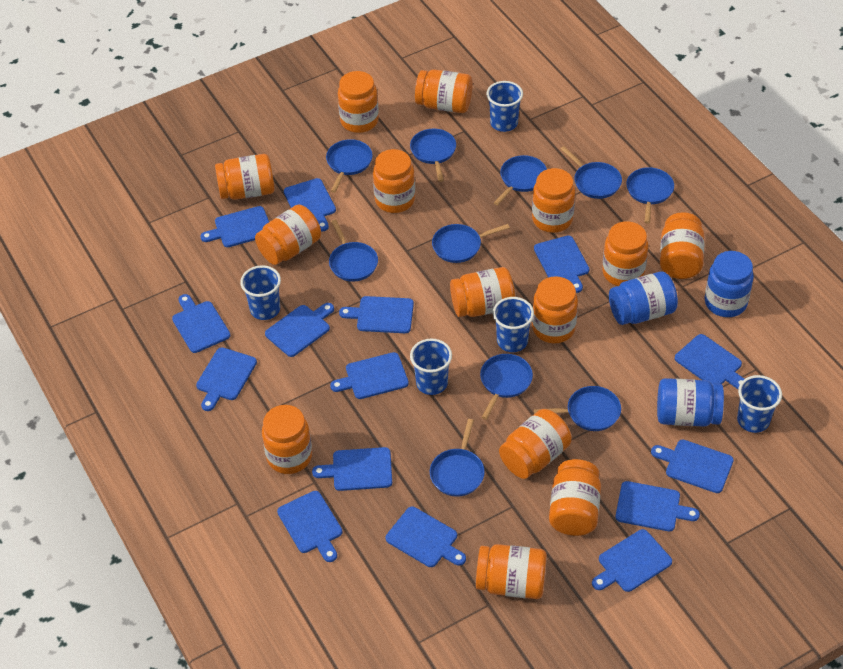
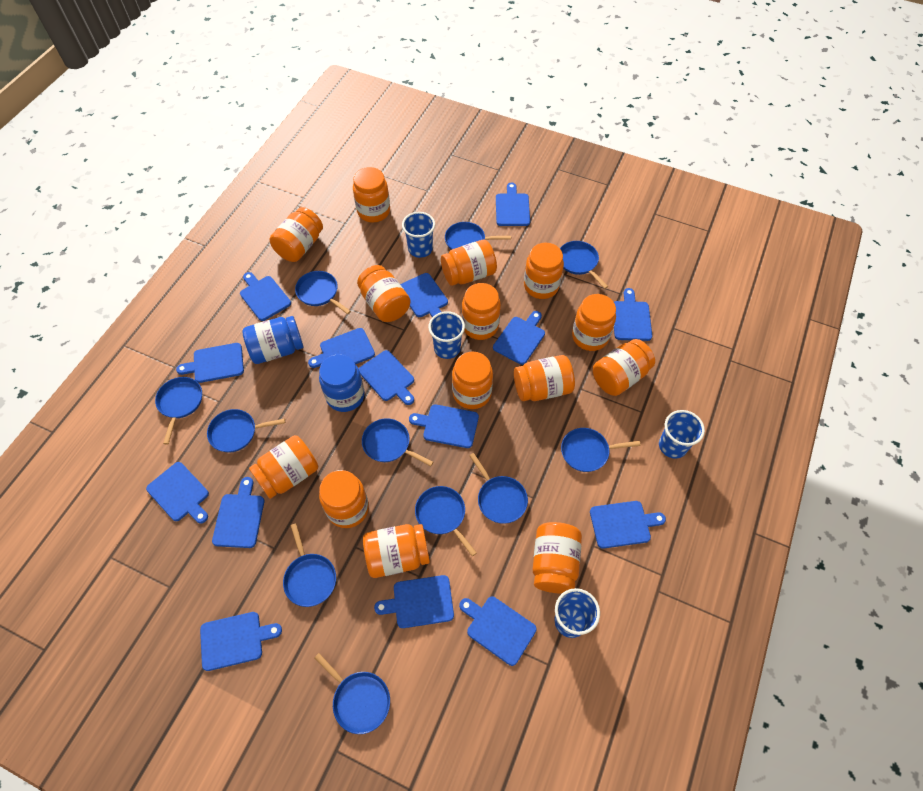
blue cup: [240,265,281,320] [410,339,452,395] [486,81,523,132] [493,297,534,352] [737,375,782,433] = 5 -> [402,212,435,258] [428,311,465,359] [554,588,600,638] [659,410,705,459] = 4
blue jar: [609,271,678,325] [657,378,724,427] [704,251,754,317] = 3 -> [242,316,303,364] [319,354,365,412] = 2
blue pan: [326,139,373,193] [329,219,378,282] [410,129,456,182] [430,419,485,497] [432,224,510,263] [480,354,533,420] [494,155,547,205] [534,386,621,431] [560,146,622,199] [626,167,674,224] = 10 -> [155,377,202,444] [207,409,285,453] [283,524,336,607] [295,271,351,314] [314,653,390,734] [362,418,433,466] [415,486,477,556] [445,222,511,250] [469,453,528,524] [560,241,608,289] [561,428,641,472] = 11

